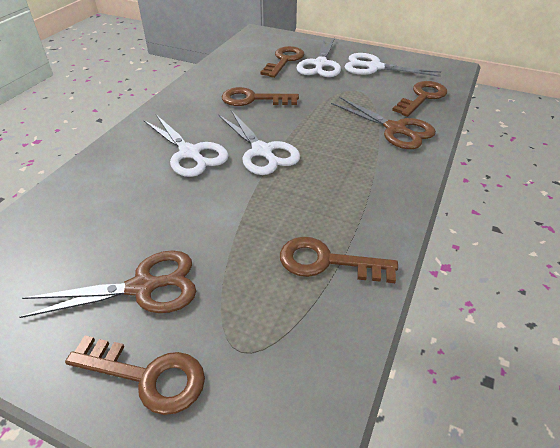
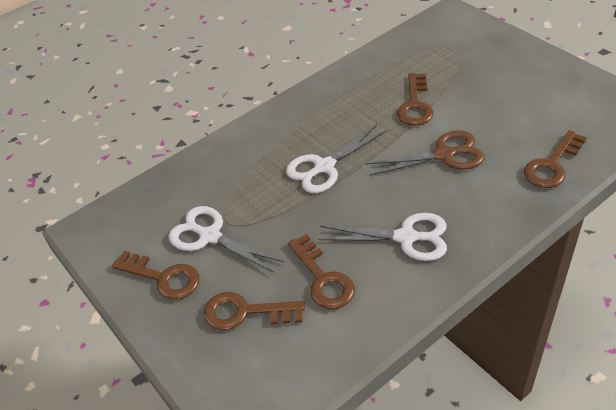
brown scissors: [19,250,196,318] [331,97,436,149] = 2 -> [366,130,484,175] = 1
white scissors: [143,115,229,177] [219,110,300,175] [297,38,341,77] [344,53,441,77] = 4 -> [169,206,284,273] [286,125,387,193] [319,213,447,261] = 3

